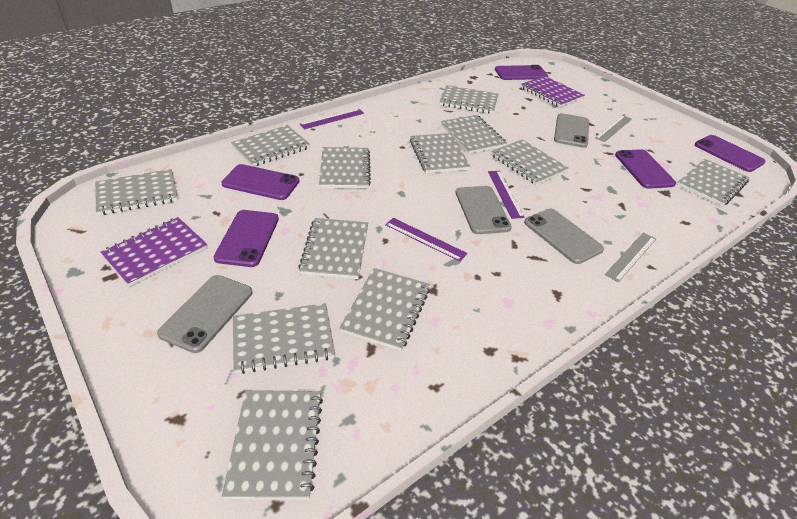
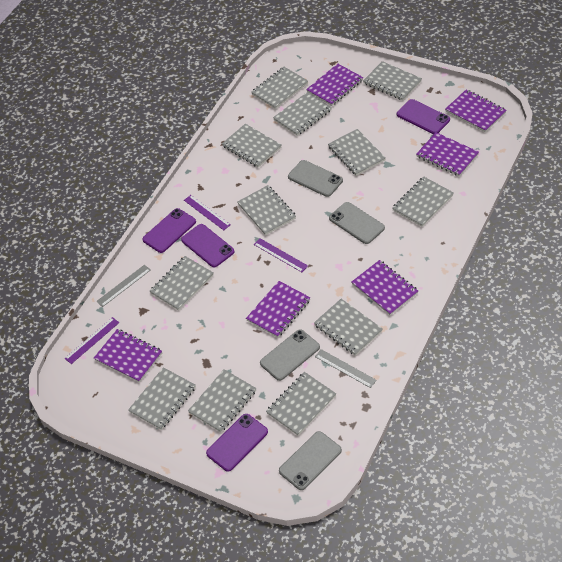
purple notebook: [100,217,207,287] [521,76,585,108] = 2 -> [94,329,162,383] [246,281,310,338] [306,64,363,106] [352,260,418,315] [416,132,479,176] [445,89,507,132] = 6
purple phone: [214,210,279,267] [221,164,300,200] [495,65,548,80] [615,149,676,189] [695,135,766,172] = 5 -> [142,208,196,253] [181,224,234,267] [206,414,268,472] [397,99,450,134] = 4

